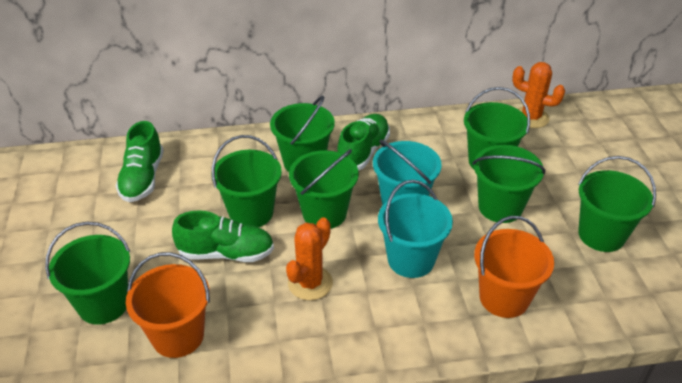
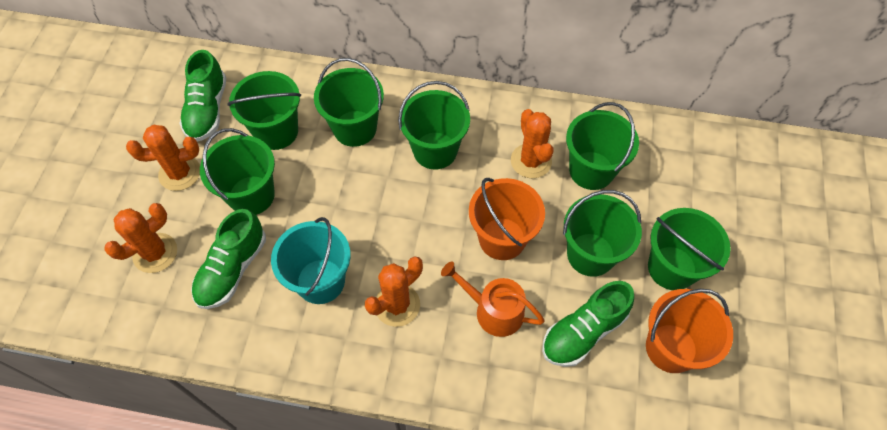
orange cactus: [286,217,333,300] [512,62,565,128] = 2 -> [104,203,177,273] [126,125,200,191] [365,256,423,327] [511,109,554,178] = 4
orange watering can: none = 0 -> [441,261,544,337] = 1
turquoise bucket: [373,139,442,205] [378,180,453,278] = 2 -> [271,217,351,304] = 1

